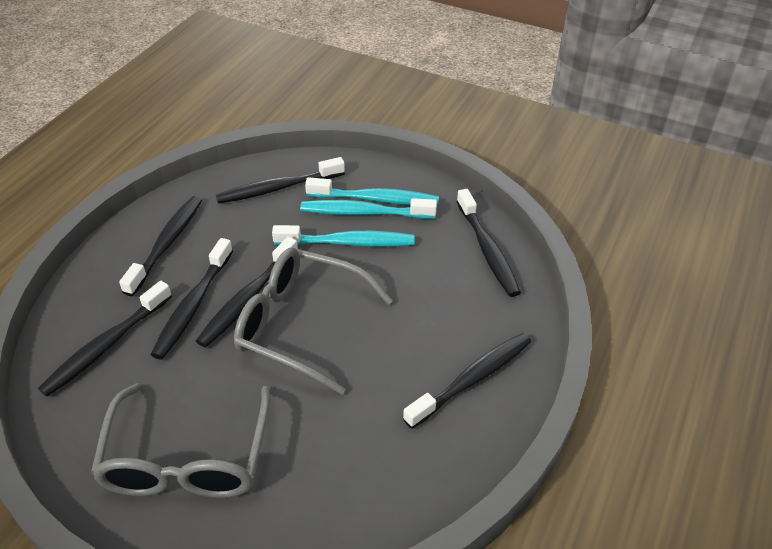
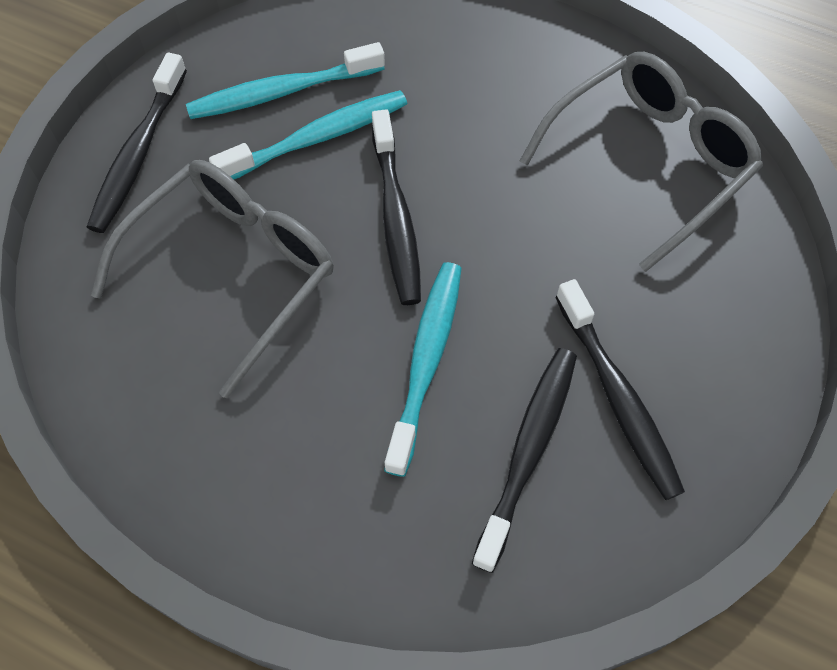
black toothbrush: [38,281,172,397] [119,196,202,296] [151,238,233,359] [196,237,298,348] [216,157,345,204] [403,333,531,429] [456,189,521,297] = 7 -> [87,52,187,233] [372,109,421,305] [472,348,577,573] [555,279,685,500] = 4

